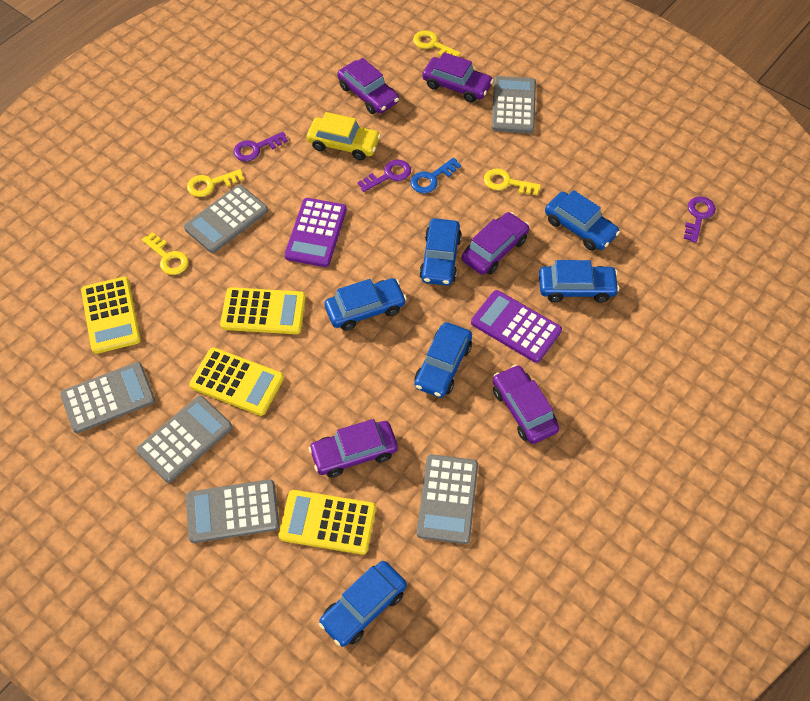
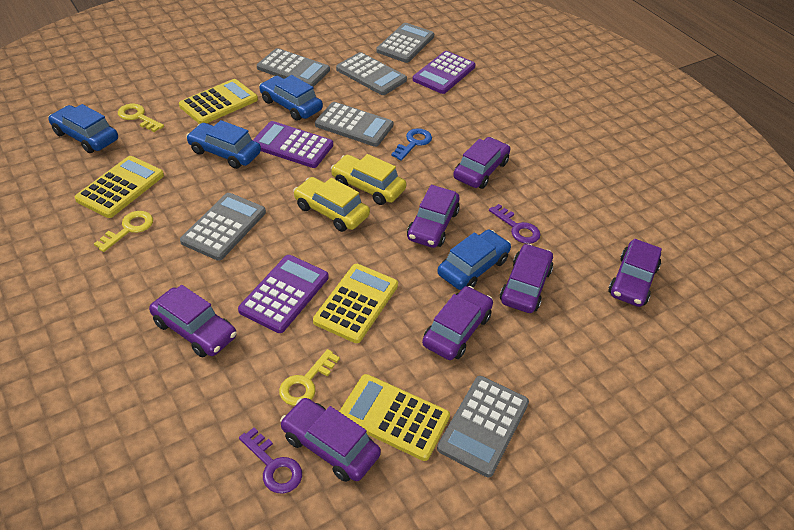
blue car: [319,561,407,647] [324,278,407,331] [414,322,472,398] [419,218,462,285] [539,260,619,303] [545,190,620,251] = 6 -> [48,104,118,153] [186,120,261,169] [259,75,323,121] [437,230,511,290] = 4
purple calculator: [284,198,347,267] [471,290,562,363] = 2 -> [238,255,328,333] [253,121,333,168] [413,51,475,94] = 3
purple car: [309,419,398,478] [337,58,399,114] [422,52,494,103] [462,212,529,275] [493,365,559,444] = 5 -> [149,285,237,357] [280,398,381,482] [407,185,460,248] [422,286,493,360] [453,137,510,189] [500,244,553,313] [608,239,662,307] = 7
purple key: [233,132,288,161] [358,159,411,192] [684,196,716,243] = 3 -> [239,428,302,494] [489,204,541,244] = 2
yellow car: [307,112,381,160] = 1 -> [293,177,370,232] [331,154,406,205] = 2
yellow key: [142,232,189,275] [187,169,244,197] [413,30,461,57] [484,168,541,195] = 4 -> [94,211,153,252] [118,104,164,132] [279,349,340,406] = 3

